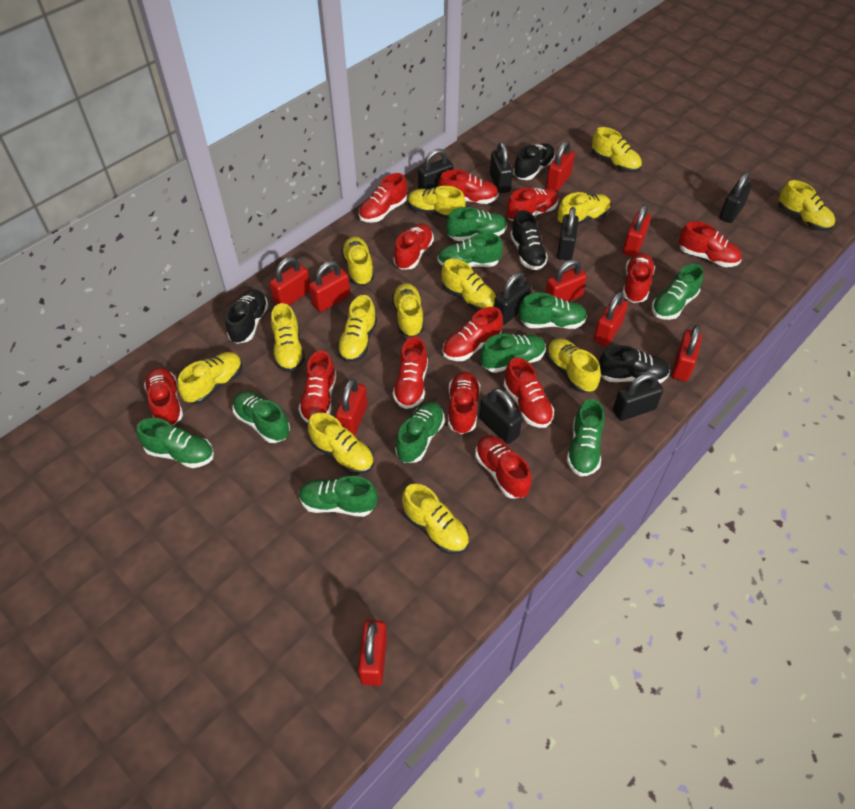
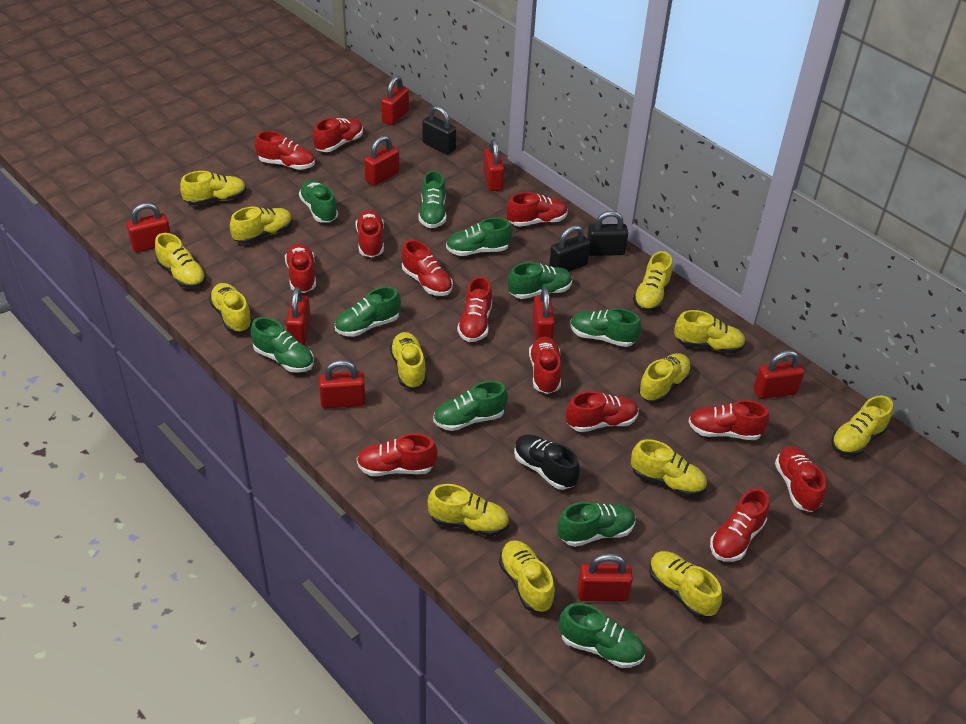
black padlock: [418,149,453,189] [479,388,522,444] [490,142,513,193] [494,272,531,325] [557,207,579,260] [613,372,663,421] [719,172,752,223] = 7 -> [422,106,456,155] [549,225,590,271] [587,211,628,256] = 3
black shoe: [226,290,269,344] [510,210,548,270] [513,143,555,180] [599,345,670,383] = 4 -> [514,434,580,490] = 1

